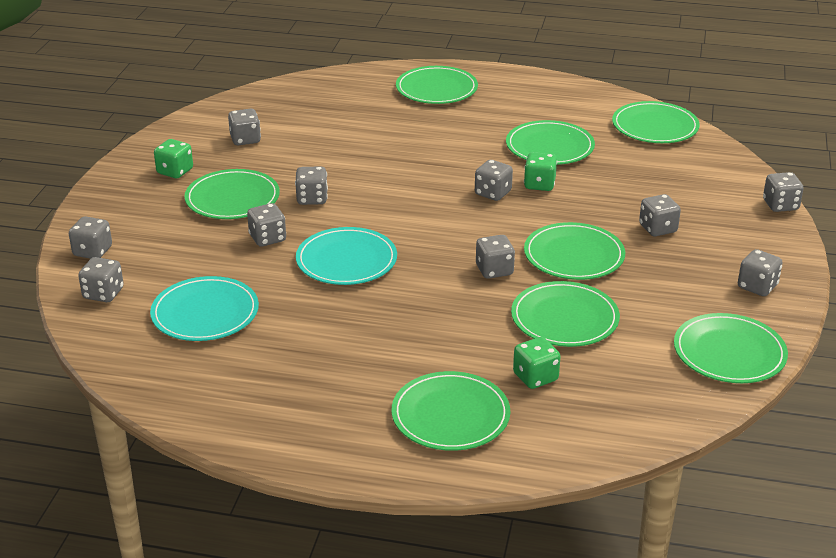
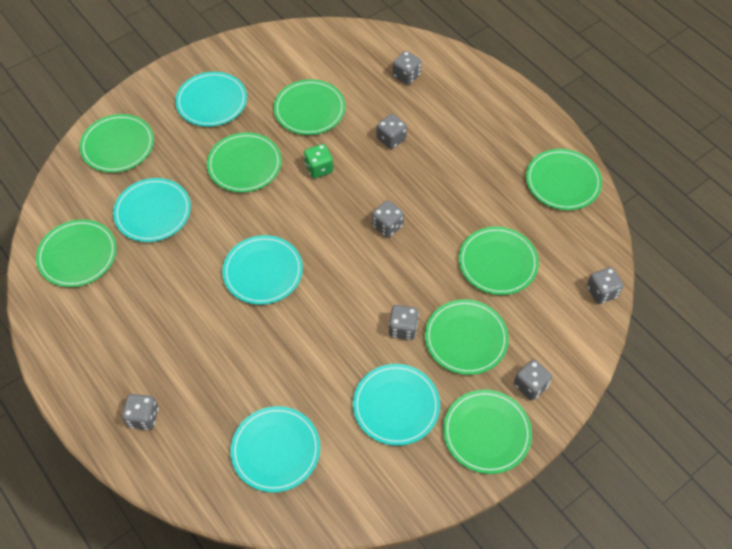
green dice: [154,139,193,178] [513,337,561,389] [524,152,557,191] = 3 -> [304,144,333,178] = 1
grey dice: [69,216,112,259] [78,257,124,302] [228,109,261,146] [247,203,286,247] [295,166,328,205] [475,160,513,201] [476,235,515,279] [639,194,681,236] [738,249,783,296] [763,172,804,212] = 10 -> [122,394,159,430] [372,200,404,238] [377,114,407,149] [389,305,419,340] [393,51,422,85] [514,360,552,400] [587,267,623,304] = 7
turquoise plate: [150,276,259,341] [296,227,397,285] = 2 -> [113,178,191,242] [175,72,247,127] [222,235,303,305] [231,406,320,493] [353,364,440,446] = 5

